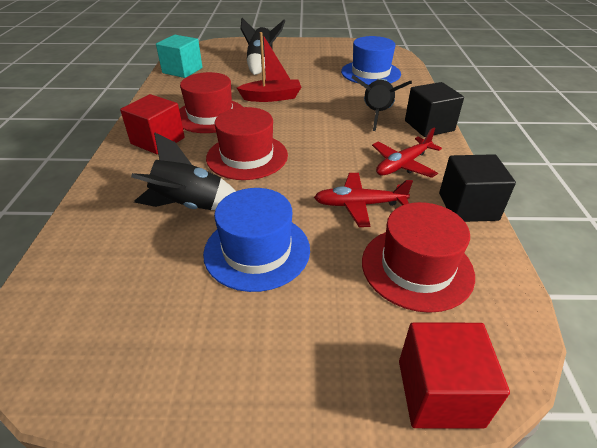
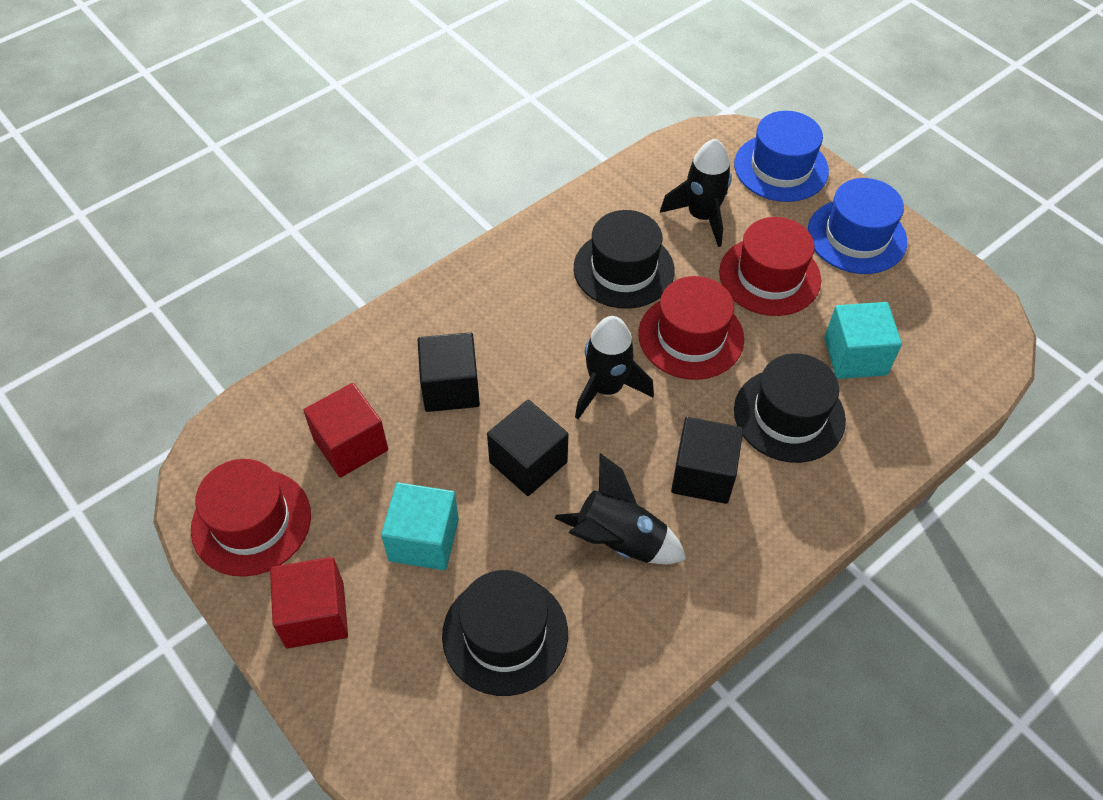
black cube: [405,82,464,137] [439,154,516,222] = 2 -> [417,332,480,412] [487,400,568,496] [671,417,743,504] = 3
black hat: none = 0 -> [442,570,568,696] [574,210,675,309] [734,353,846,463] = 3
red boat: [237,32,301,102] = 1 -> none = 0
red plane: [314,173,413,227] [372,128,442,178] = 2 -> none = 0
turquoise cube: [156,35,202,78] = 1 -> [381,482,459,570] [824,302,902,379] = 2

